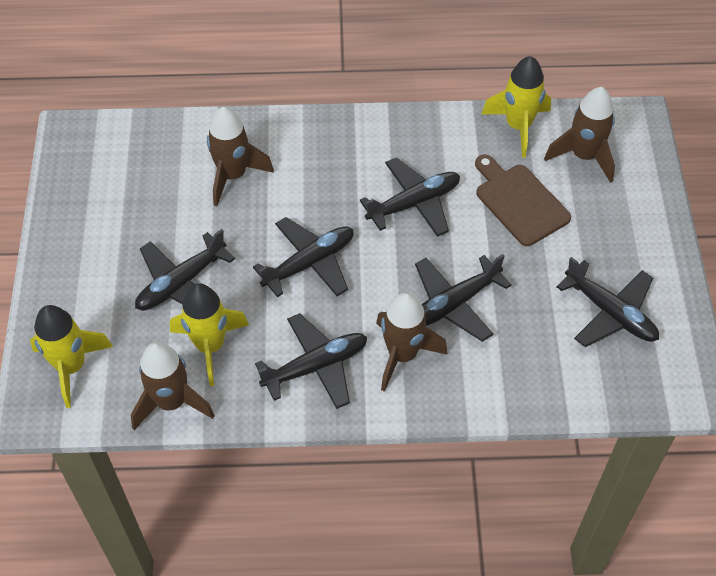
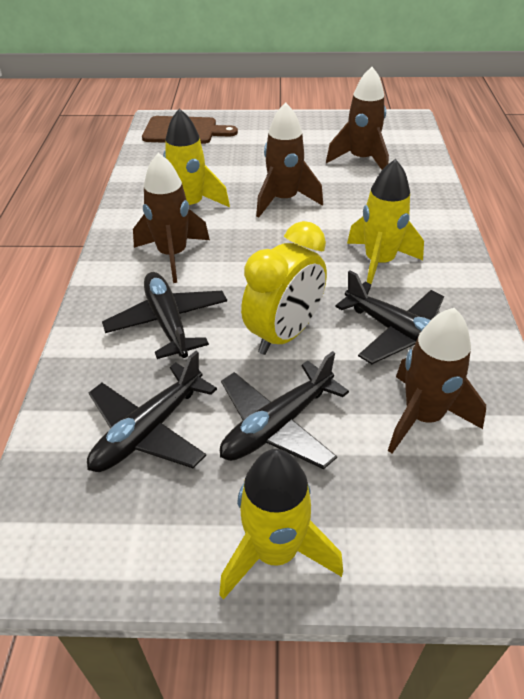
black plane: [135,229,235,311] [253,217,354,297] [255,313,367,409] [360,157,460,237] [415,254,512,342] [556,257,659,347] = 6 -> [87,351,217,472] [102,272,227,359] [220,351,349,469] [335,270,444,364] = 4
yellow clock: none = 0 -> [241,221,327,355] = 1

